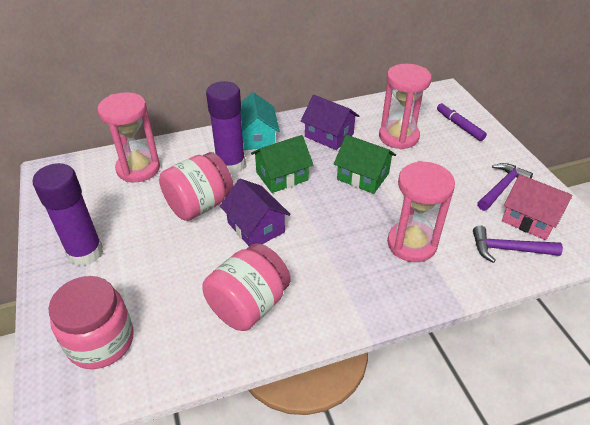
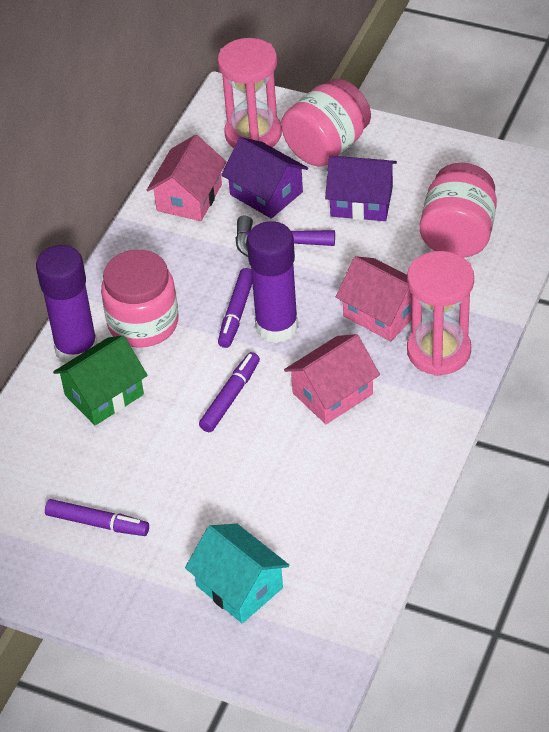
green house: [251,135,313,193] [334,135,396,194] = 2 -> [53,336,148,425] = 1
pink hourglass: [97,92,160,182] [379,64,432,149] [387,161,455,262] = 3 -> [218,38,282,148] [407,251,474,376] = 2
pink house: [502,174,572,240] = 1 -> [147,135,227,221] [284,334,380,424] [336,256,412,341] = 3
purple hammer: [473,226,563,263] [477,163,533,211] = 2 -> [235,215,335,257] = 1
purple marker: [437,103,487,141] = 1 -> [45,499,149,536] [199,352,260,432] [218,268,252,348] = 3

